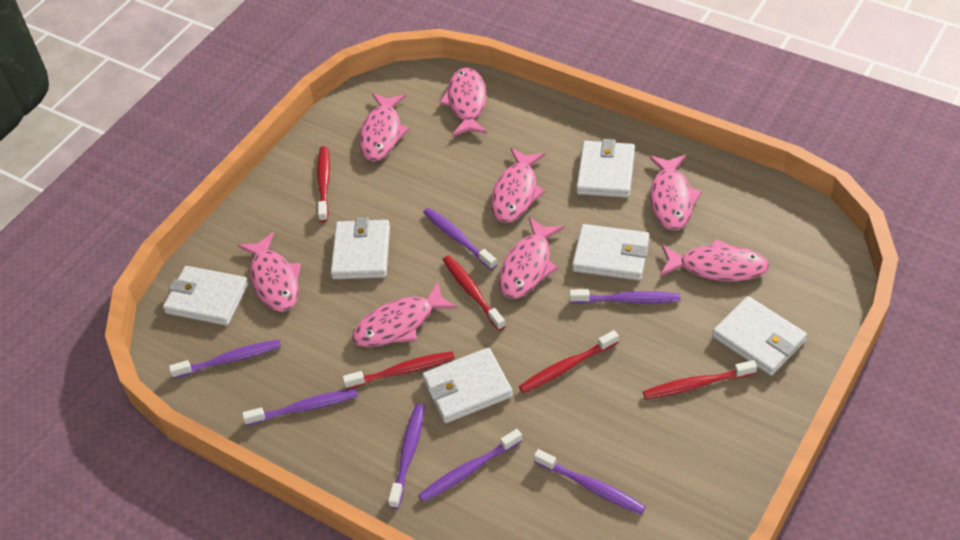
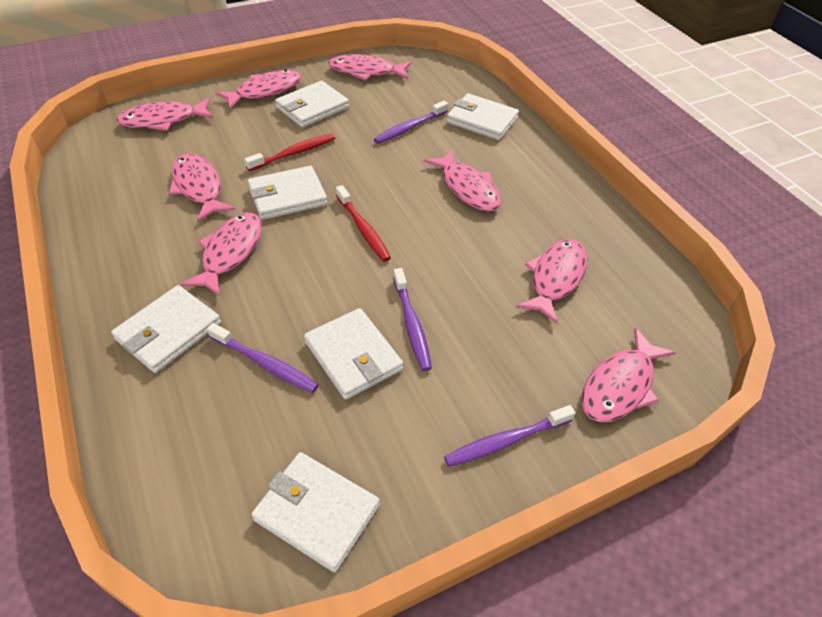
purple toothbrush: [169,340,281,379] [242,389,358,426] [388,404,425,509] [418,429,522,502] [423,208,497,270] [534,449,646,515] [570,289,680,304] = 7 -> [207,323,318,393] [374,101,448,144] [393,268,432,371] [444,405,575,467] = 4
red toothbrush: [317,146,330,222] [342,351,455,389] [443,255,506,331] [519,330,619,393] [643,360,757,399] = 5 -> [244,134,335,171] [336,185,391,262] = 2

